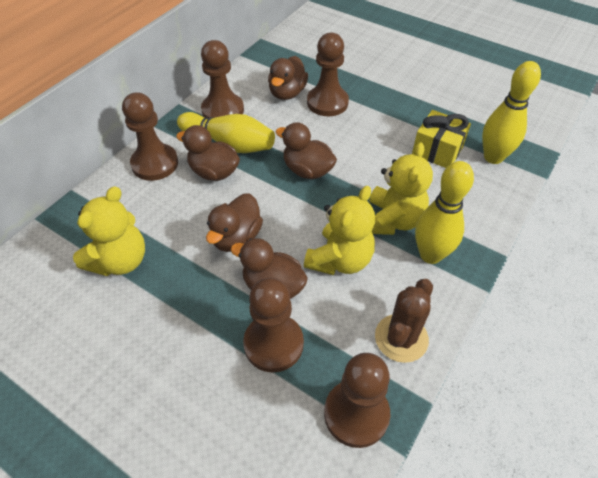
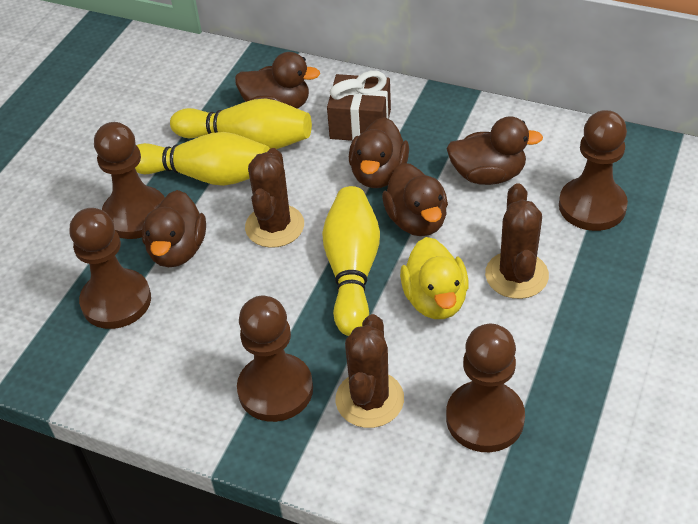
brown cactus: [375,279,433,363] = 1 -> [245,148,304,248] [335,314,404,428] [485,183,549,299] = 3
brown gift: none = 0 -> [327,71,391,141] = 1
yellow duck: none = 0 -> [400,237,469,319] = 1
yellow gift: [412,110,471,168] = 1 -> none = 0
yellow teddy bear: [73,186,145,276] [304,186,375,275] [369,142,433,235] = 3 -> none = 0

